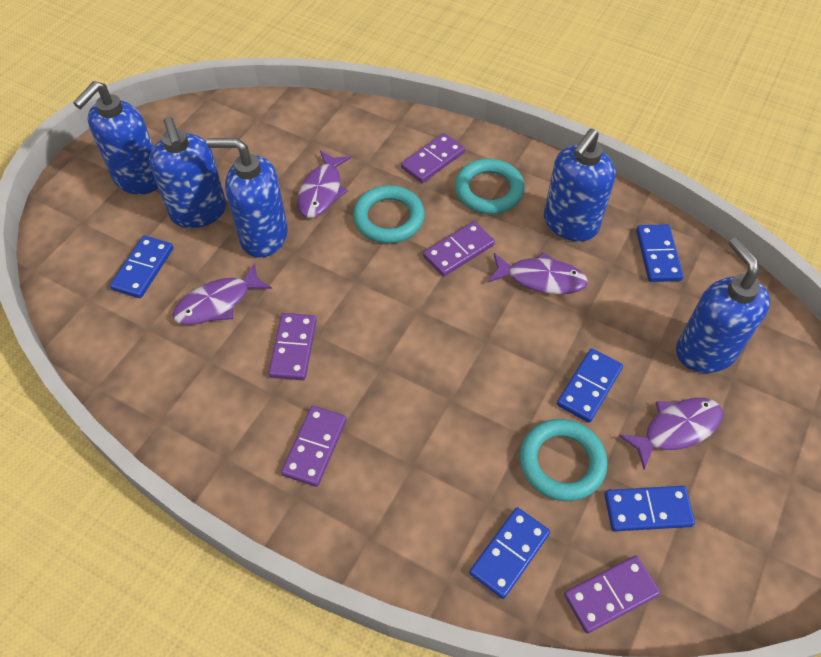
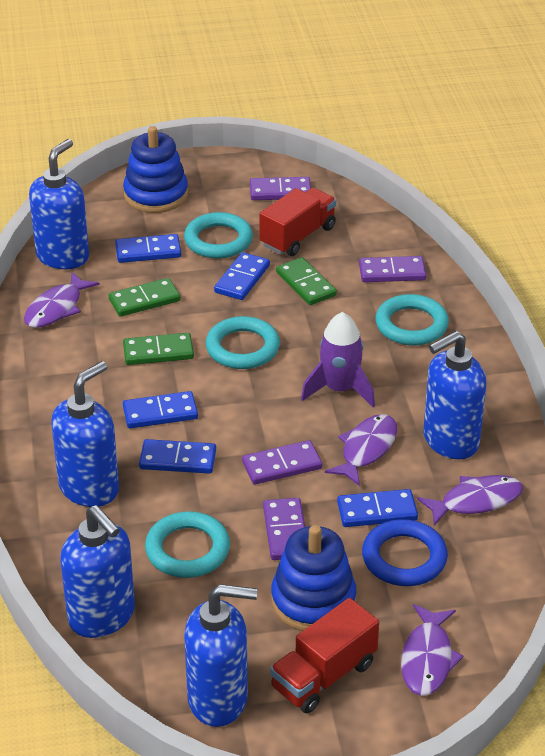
blue ring: none = 0 -> [362,519,448,586] = 1
blue stacking toy: none = 0 -> [123,126,188,213] [271,525,357,631] = 2
green domino: none = 0 -> [109,278,180,317] [123,333,194,365] [276,257,337,305] = 3
purple domino: [268,313,317,380] [281,406,347,487] [401,133,465,183] [423,221,495,276] [564,556,661,633] = 5 -> [242,440,322,485] [250,177,311,200] [263,498,305,560] [359,256,426,282] = 4
purple rocket: none = 0 -> [301,312,375,407] = 1
red truck: none = 0 -> [259,188,336,256] [270,598,379,713] = 2
turquoise ring: [353,185,425,243] [455,159,525,214] [520,419,608,501] = 3 -> [145,511,230,578] [184,212,253,259] [206,316,280,369] [375,294,449,346] = 4

